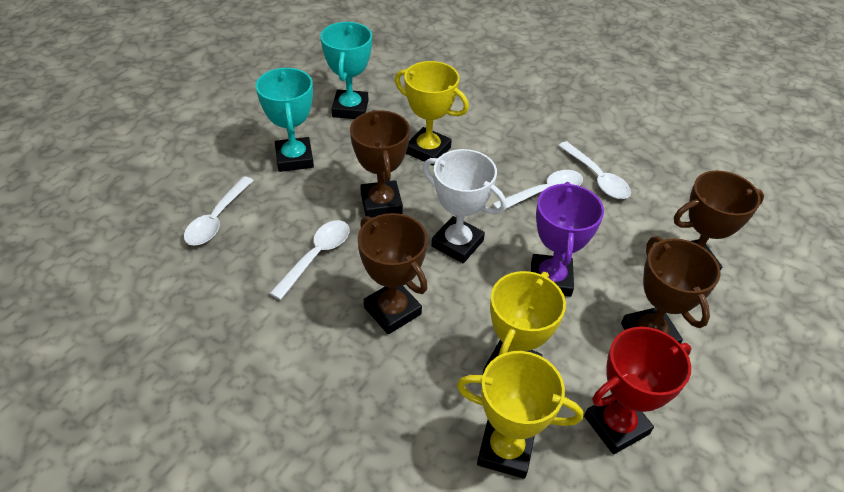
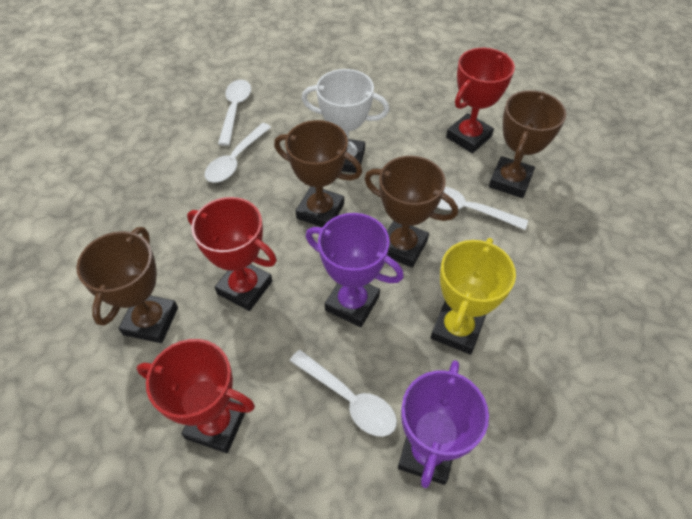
purple trophy: [531,182,604,297] = 1 -> [306,213,404,327] [398,360,489,488] = 2
red trophy: [584,327,692,454] = 1 -> [137,339,255,453] [187,197,277,311] [446,48,515,153] = 3
turquoise trophy: [256,68,314,172] [320,22,372,119] = 2 -> none = 0
yellow trophy: [395,61,469,166] [457,351,583,479] [483,271,566,374] = 3 -> [431,238,516,355] = 1

